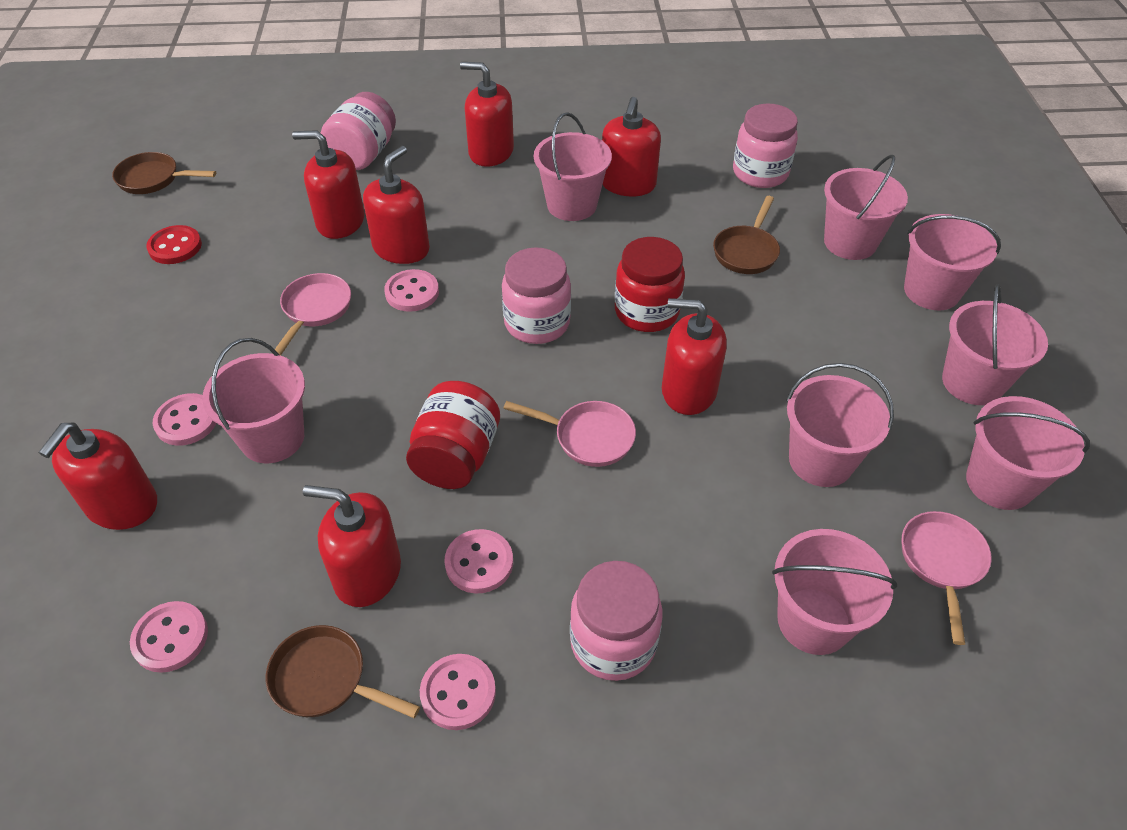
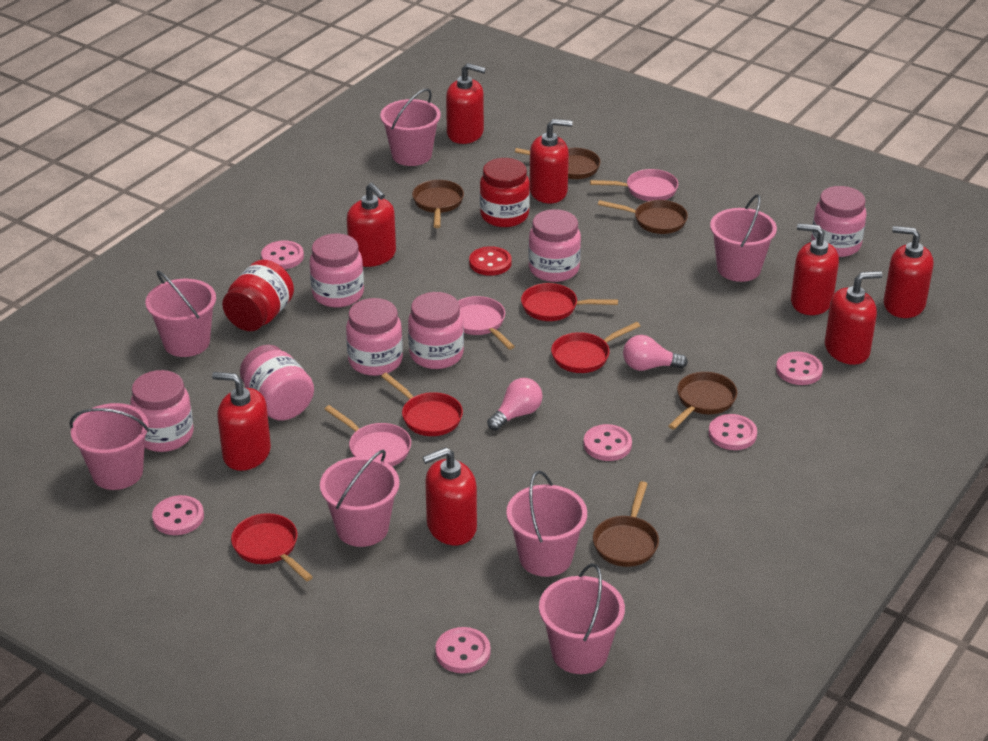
brown pan: [112,152,216,194] [266,625,420,718] [713,196,780,274] = 3 -> [412,180,464,228] [515,148,601,179] [593,481,659,567] [598,200,688,234] [668,372,737,430] = 5
pink bucket: [202,338,305,463] [534,112,612,221] [772,529,897,655] [786,363,894,487] [824,155,908,260] [904,214,1001,310] [942,284,1048,405] [966,396,1090,510] = 8 -> [69,403,149,490] [146,270,216,357] [320,450,400,547] [380,88,441,166] [506,471,587,577] [539,563,625,674] [710,194,777,282] = 7
pink button: [130,601,208,673] [153,393,216,445] [384,269,439,312] [420,654,496,730] [444,529,513,593] = 5 -> [152,495,204,535] [261,241,304,269] [435,627,490,673] [584,424,632,461] [709,414,757,450] [776,352,823,385] = 6
pink jar: [321,92,396,170] [502,247,571,344] [570,561,663,681] [733,103,798,188] = 4 -> [130,370,193,452] [240,345,314,420] [309,234,364,307] [346,298,403,376] [408,292,464,369] [528,209,581,282] [811,186,867,257] = 7
pink light bulb: none = 0 -> [487,378,543,431] [623,335,688,371] = 2
red pan: none = 0 -> [231,513,313,581] [381,373,463,436] [521,283,618,321] [551,322,640,373] = 4
red soap dispenser: [39,423,157,530] [292,130,364,239] [303,485,401,607] [363,146,430,264] [460,62,514,167] [602,97,661,196] [662,298,727,415] = 7 -> [212,372,271,471] [347,183,396,267] [422,447,477,545] [446,63,486,144] [529,119,573,203] [791,223,839,315] [825,271,883,365] [884,226,933,318] = 8

